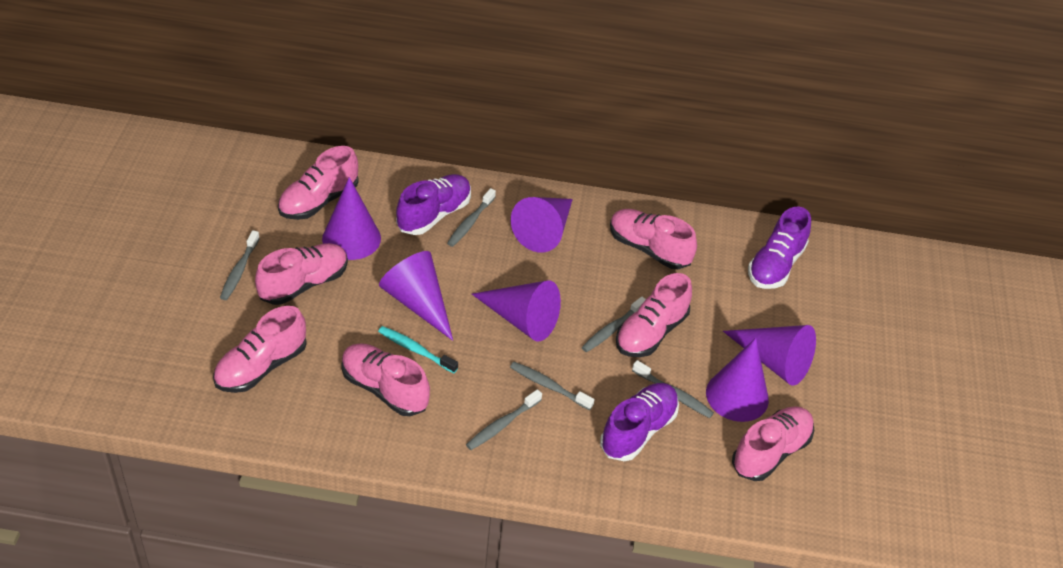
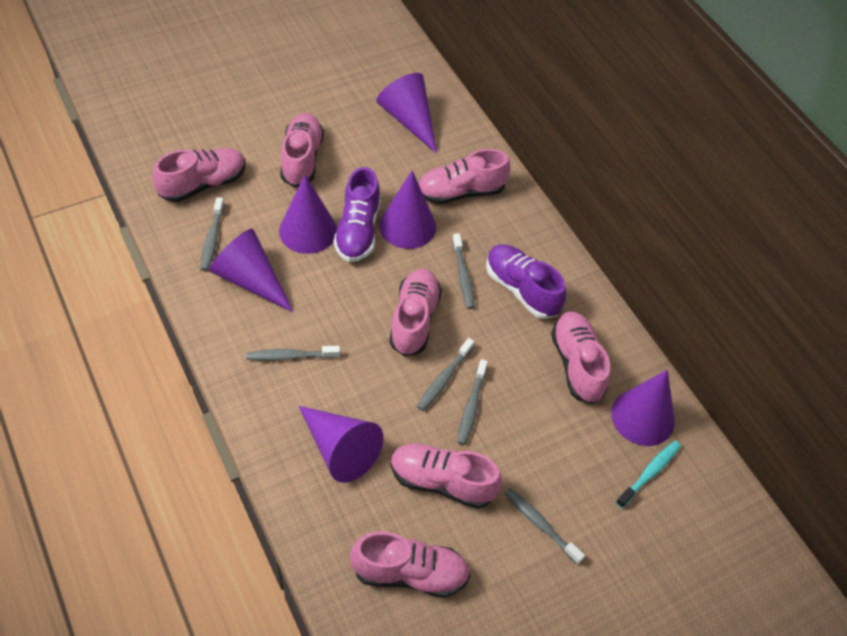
purple shoe: [396,174,471,235] [600,383,679,461] [748,207,811,289] = 3 -> [334,167,381,262] [486,245,566,319] = 2

